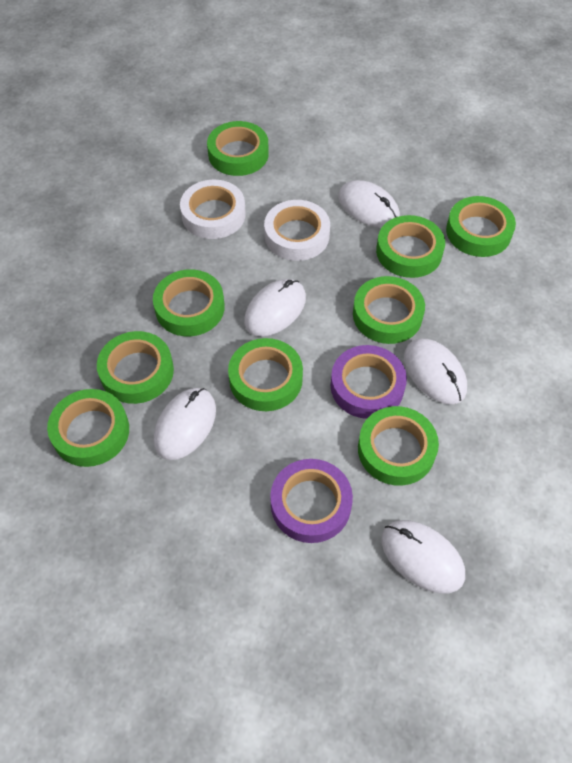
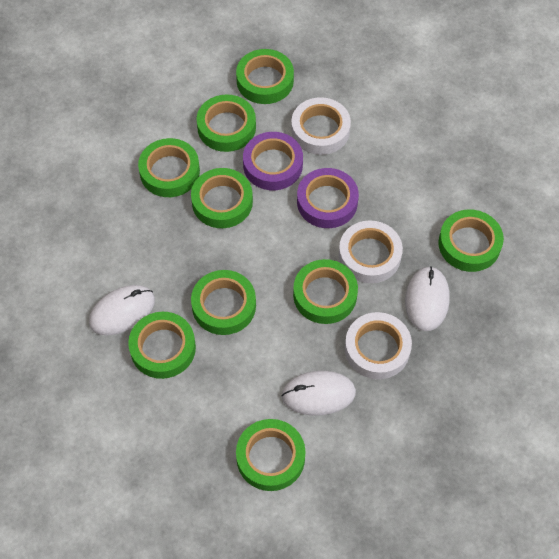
white mouse: [154,388,216,460] [244,279,306,336] [338,180,400,228] [381,520,465,593] [404,338,467,404] = 5 -> [89,285,155,335] [281,371,356,416] [405,266,450,331] = 3
white tape: [180,180,246,239] [264,200,330,261] = 2 -> [291,97,351,155] [339,220,403,283] [345,312,412,379] = 3

